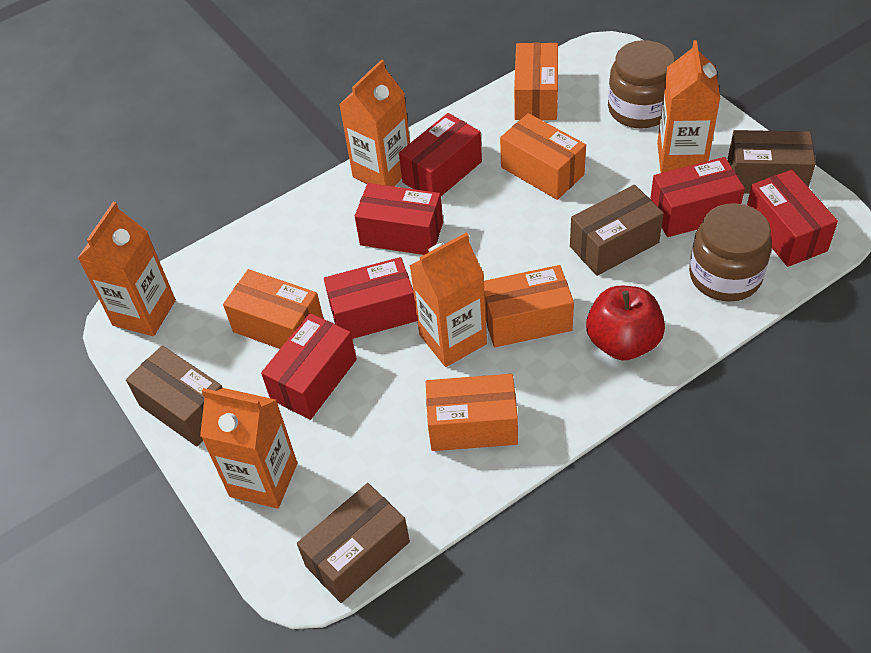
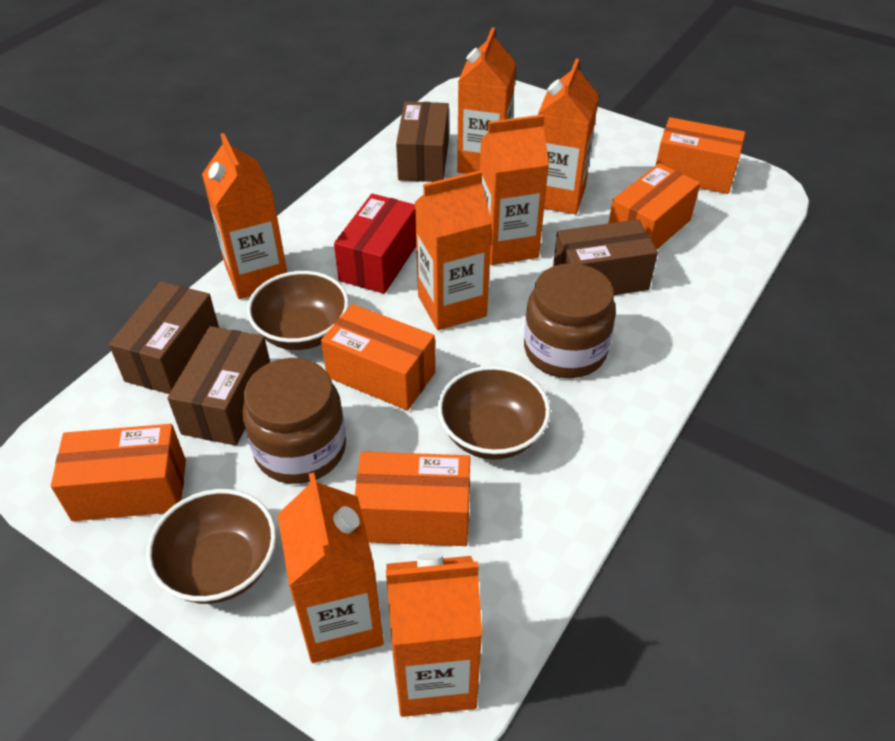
brown bowl: none = 0 -> [146,489,276,604] [247,271,349,350] [437,366,551,460] = 3
orange carton: [77,202,176,336] [200,388,298,509] [339,59,410,186] [410,232,487,367] [657,40,720,173] = 5 -> [202,133,287,299] [277,472,384,663] [386,553,482,717] [414,170,492,330] [457,27,516,174] [480,114,549,265] [538,58,599,214] = 7
red apple: [586,286,665,360] = 1 -> none = 0
red box: [261,313,357,420] [324,257,417,339] [355,183,443,255] [399,113,482,196] [650,157,745,237] [747,169,838,267] = 6 -> [334,194,416,294] = 1

